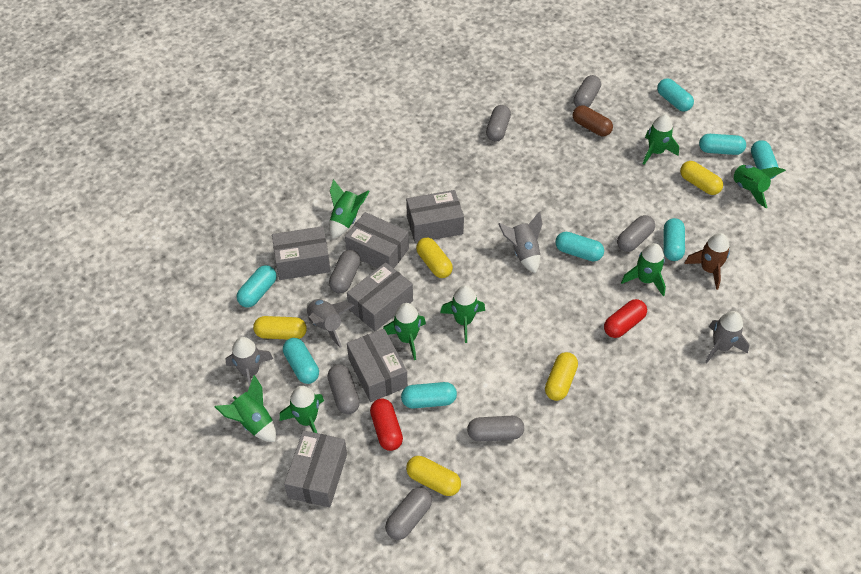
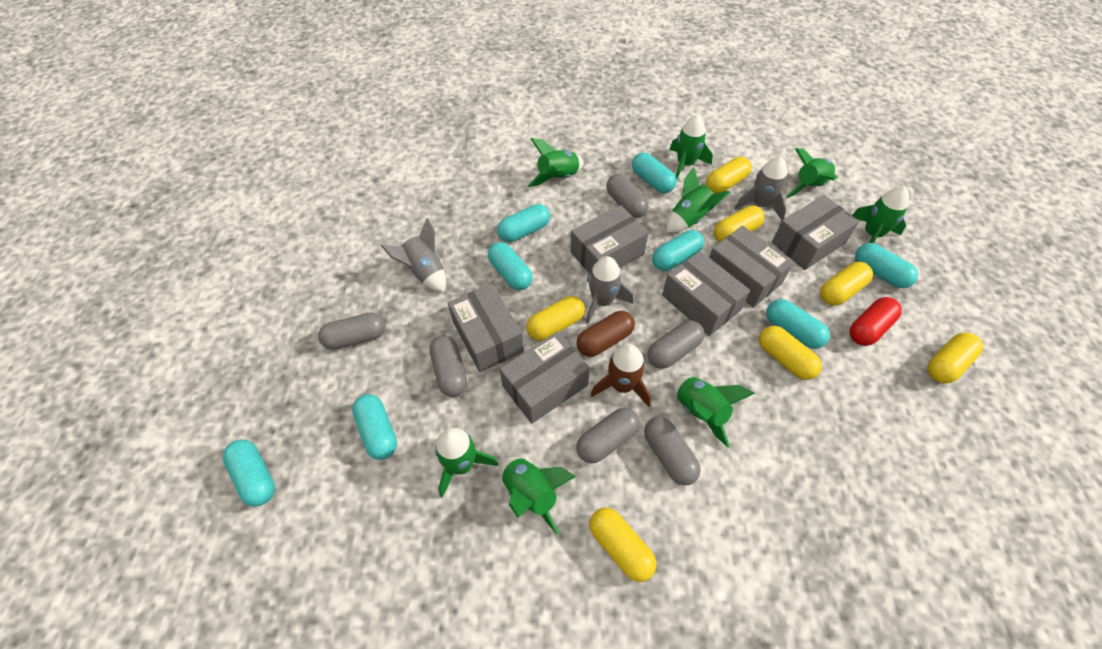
grey capsule: [328,364,360,414] [329,250,361,293] [385,487,432,540] [467,416,524,442] [486,105,511,141] [574,75,601,107] [617,215,655,252] = 7 -> [318,312,386,350] [429,335,467,397] [576,408,640,463] [606,174,648,218] [644,417,701,486] [648,320,704,369] = 6
grey rocket: [226,337,273,387] [307,299,354,348] [499,211,543,274] [705,311,749,363] = 4 -> [381,218,446,292] [586,256,633,324] [734,156,787,220] = 3
red capsule: [370,399,403,451] [604,299,647,338] = 2 -> [850,297,902,346] = 1
yellow capsule: [253,316,307,340] [406,456,461,496] [416,238,453,278] [545,352,578,401] [680,161,723,195] = 5 -> [526,296,585,341] [589,508,656,582] [706,157,752,194] [714,205,764,242] [759,326,822,380] [820,262,873,306] [927,332,983,384] = 7

